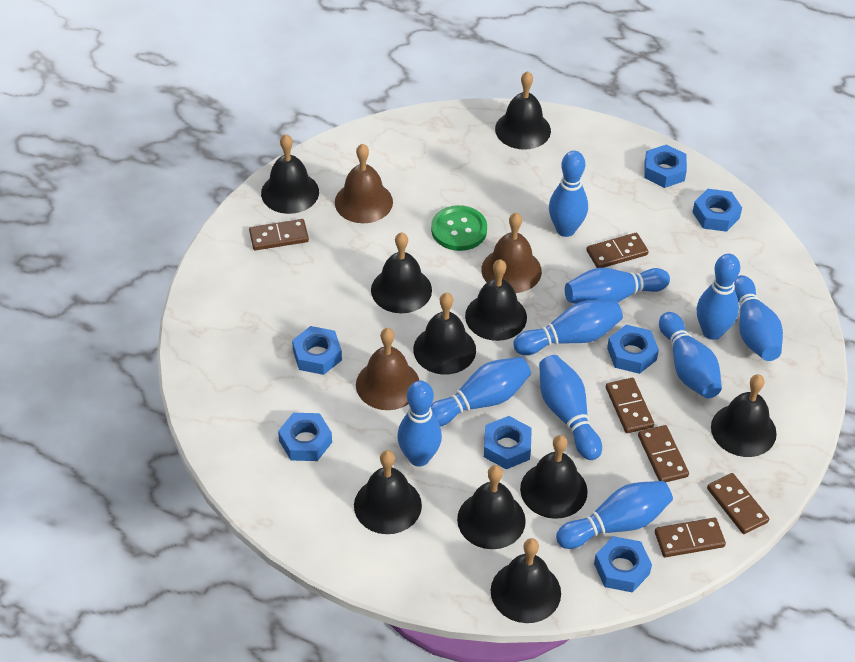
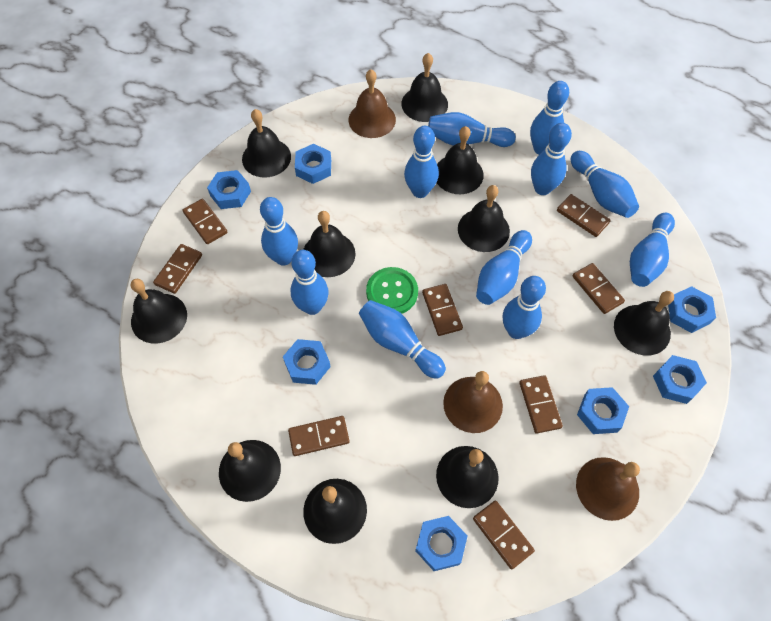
blue bowling pin: [397,381,442,466] [431,357,531,427] [513,300,623,355] [539,355,602,460] [549,151,588,237] [556,481,673,549] [565,268,670,304] [659,312,722,398] [697,254,740,340] [734,275,783,361] = 10 -> [260,197,298,266] [291,250,329,315] [359,300,446,379] [404,126,439,198] [428,112,516,147] [476,230,532,305] [503,276,546,339] [530,81,569,155] [531,123,572,195] [571,151,639,218] [630,213,675,287] = 11
brown domino: [249,219,309,250] [587,233,649,268] [606,378,654,433] [638,425,689,482] [655,518,726,557] [707,473,769,534] = 6 -> [153,244,202,294] [182,199,228,244] [288,416,350,456] [422,284,463,336] [473,501,535,569] [519,375,563,433] [557,194,611,237] [573,263,625,314] = 8

